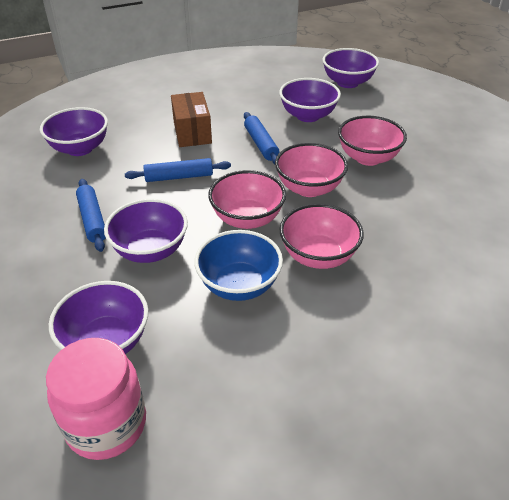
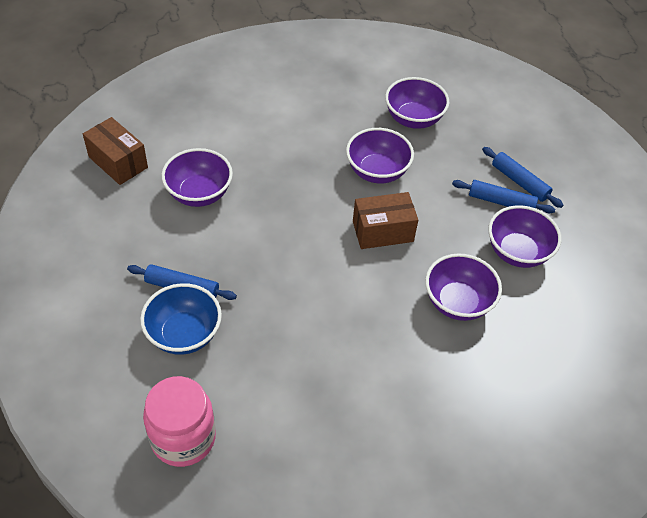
brown box: [171,92,212,147] = 1 -> [83,117,148,185] [353,192,418,249] = 2
pink bowl: [208,170,286,229] [275,143,348,197] [279,204,364,269] [338,116,407,166] = 4 -> none = 0

